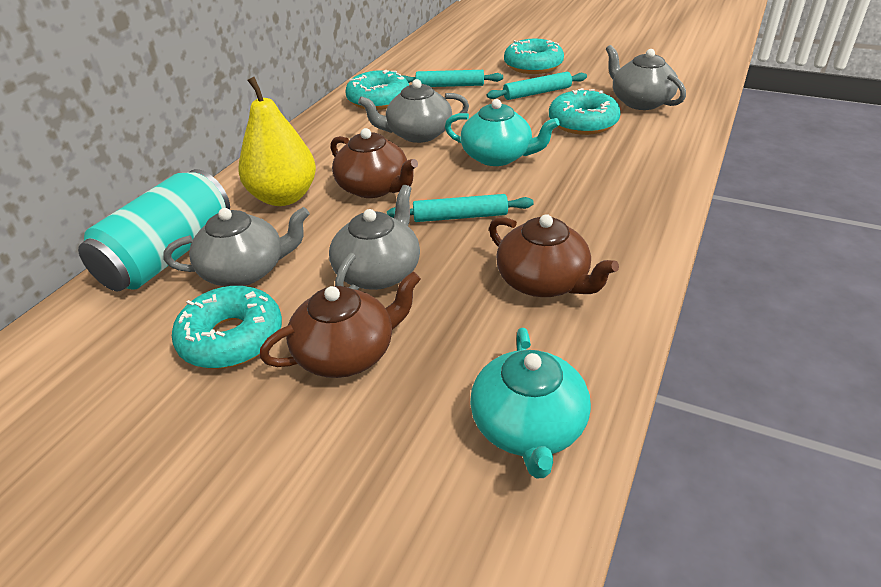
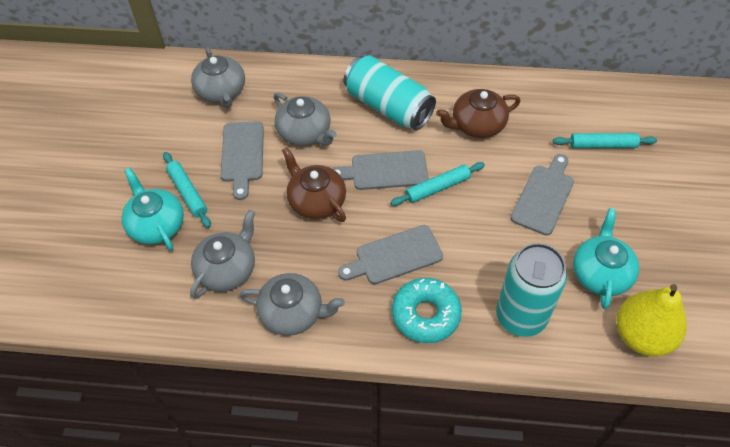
brown teapot: [259,271,421,378] [331,128,418,198] [489,214,619,297] = 3 -> [282,147,346,222] [436,89,521,138] = 2
grey cutting board: none = 0 -> [221,121,264,200] [332,151,428,190] [338,225,443,284] [511,154,574,236] = 4
turquoise can: [78,169,230,291] = 1 -> [343,55,436,130] [496,243,567,337] = 2
turquoise donut: [172,286,282,369] [345,70,409,110] [504,39,564,74] [549,88,621,135] = 4 -> [392,278,462,343] = 1

